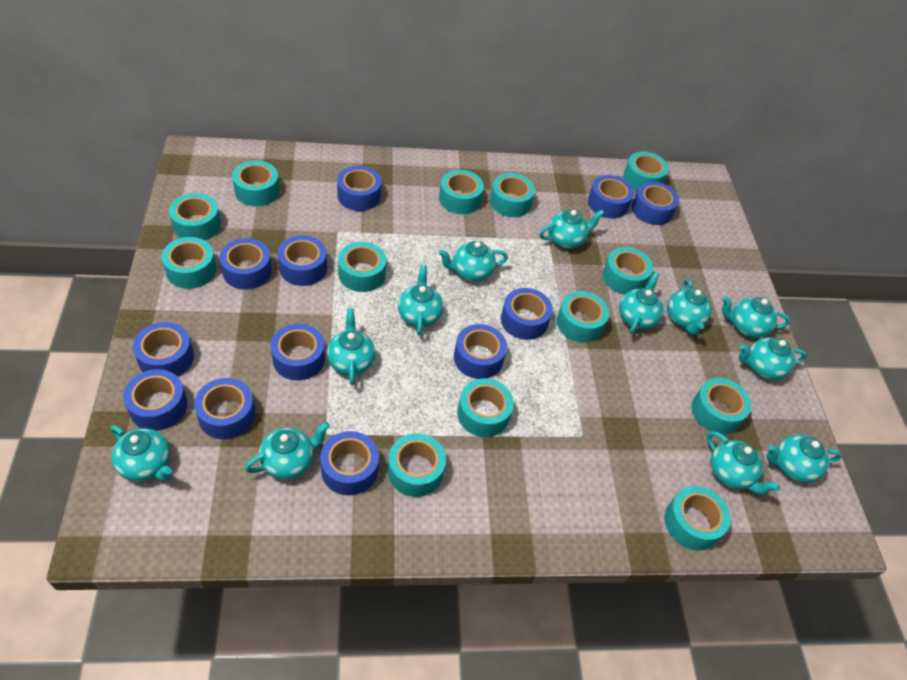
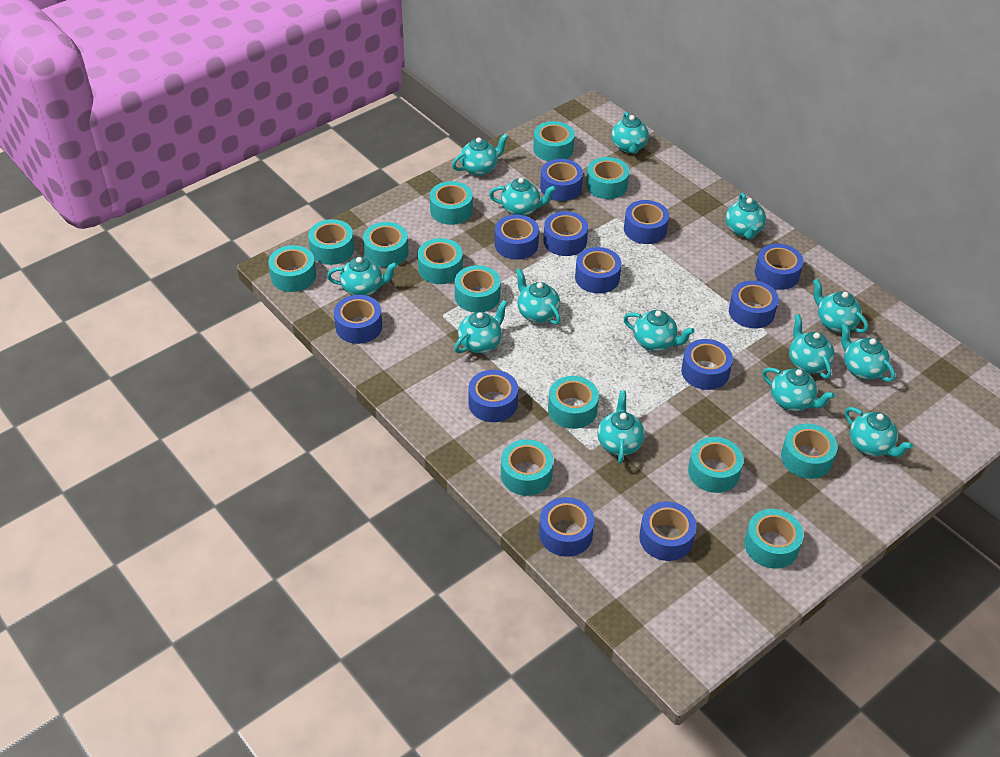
turquoise teapot: [110,425,172,482] [245,422,330,480] [327,308,375,385] [398,265,443,335] [439,241,508,282] [539,210,604,249] [619,272,663,334] [667,279,712,335] [707,431,780,495] [722,296,790,338] [739,337,807,380] [767,434,842,483] = 12 -> [327,257,398,296] [452,134,508,176] [454,300,508,353] [489,178,556,216] [516,268,561,325] [597,390,645,464] [611,112,649,154] [623,310,694,351] [726,193,766,239] [762,367,835,411] [789,314,835,379] [813,279,868,333] [841,323,895,382] [845,407,913,457] = 14

